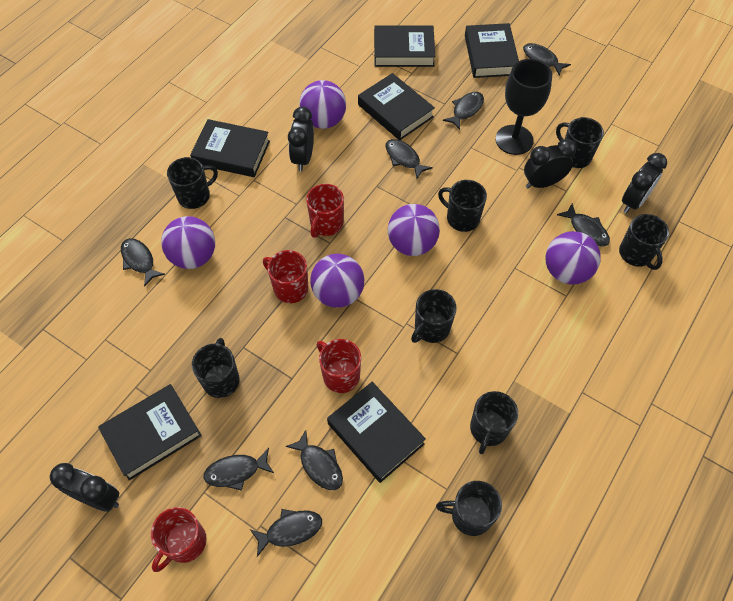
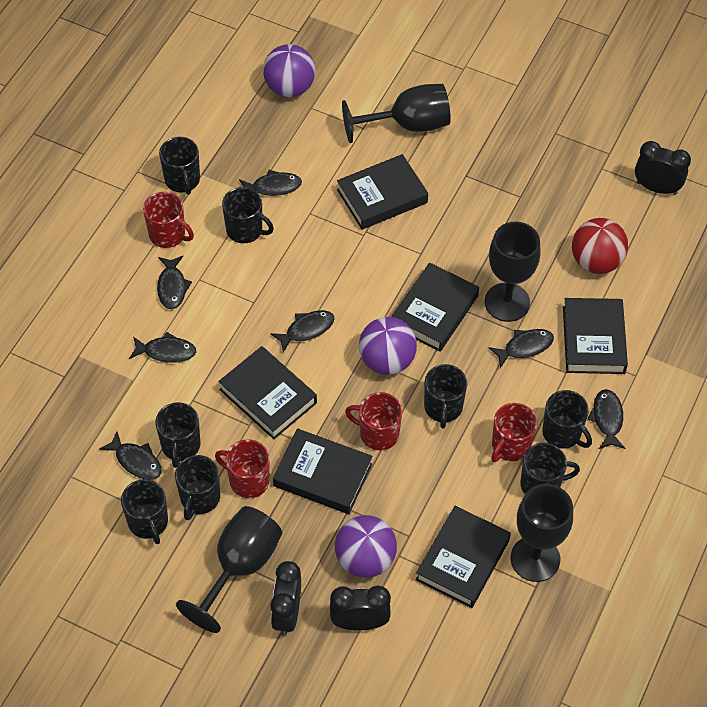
black clock: [50,463,119,512] [288,107,314,171] [524,139,576,188] [622,153,667,213] = 4 -> [270,561,301,636] [330,586,391,631] [635,141,691,195] = 3
black fish: [121,238,165,287] [203,448,274,491] [250,509,322,557] [285,430,343,490] [385,139,433,179] [443,92,484,130] [523,43,571,75] [557,203,610,247] = 8 -> [99,432,162,480] [129,332,197,363] [157,256,192,309] [239,170,302,196] [270,310,335,353] [489,329,554,368] [587,389,625,449] = 7
black goblet: [495,59,552,155] = 1 -> [176,506,282,633] [342,84,451,143] [484,222,541,322] [511,484,573,582] = 4
purple ball: [161,216,215,269] [299,80,346,129] [310,254,365,308] [388,204,440,256] [546,231,601,285] = 5 -> [263,44,316,97] [335,515,397,578] [359,317,417,375] = 3
red ball: none = 0 -> [572,218,628,274] = 1

